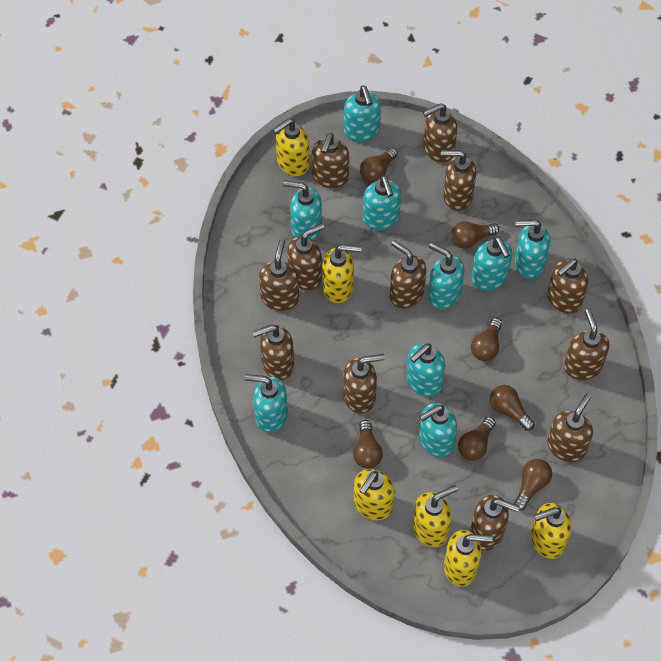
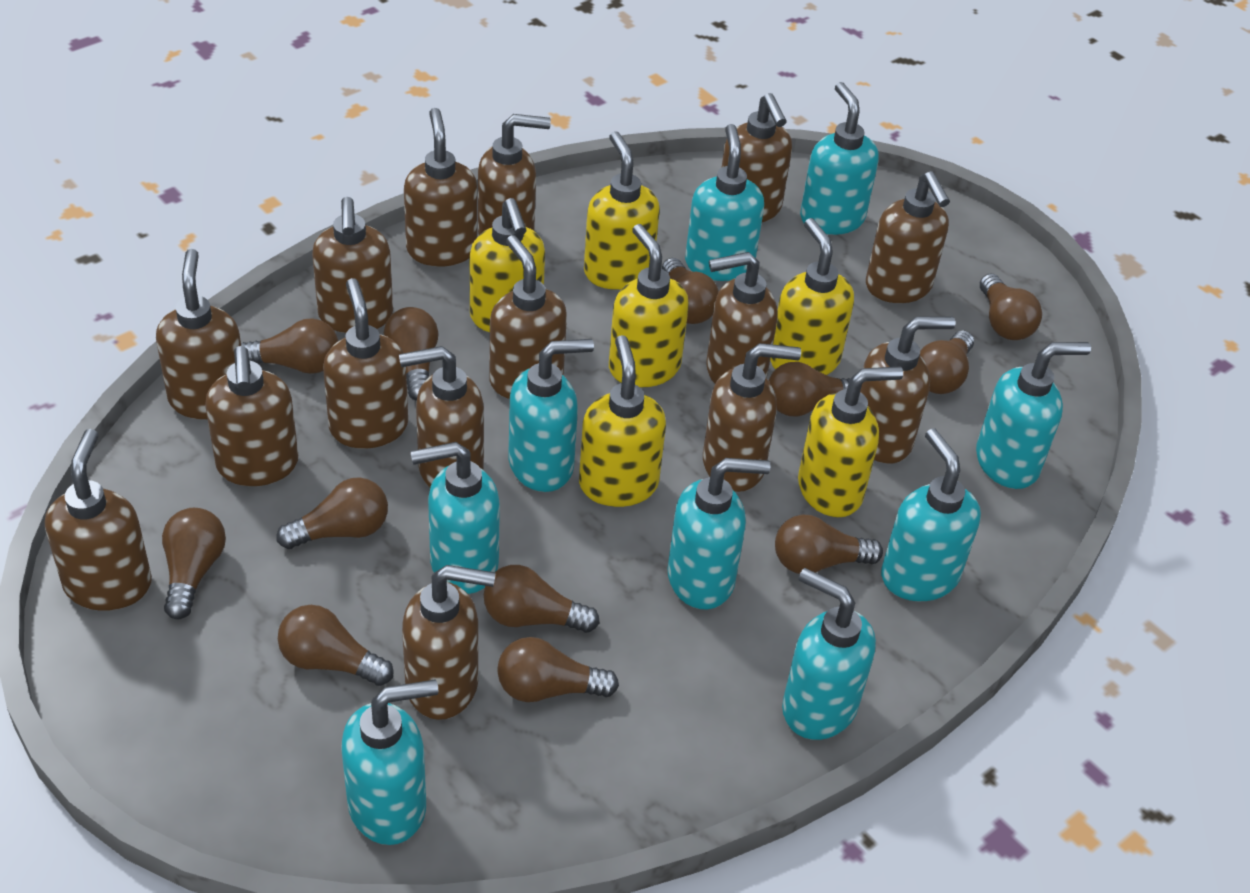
brown light bulb: [353,420,383,469] [360,148,397,183] [451,221,499,249] [458,417,496,461] [471,318,502,361] [490,385,535,431] [514,459,552,511] = 7 -> [162,508,226,619] [241,319,338,374] [277,477,388,549] [278,605,394,686] [384,307,439,401] [484,565,600,633] [497,637,619,702] [662,258,719,324] [768,362,850,416] [775,514,883,574] [920,330,974,394] [980,274,1042,340] = 12
brown soap dispenser: [252,324,294,380] [259,239,299,311] [287,223,324,290] [312,133,349,188] [343,354,385,414] [390,240,426,309] [423,103,457,163] [441,150,476,211] [470,495,520,551] [547,259,588,314] [547,393,593,462] [564,309,609,380] = 12 -> [45,429,152,611] [156,249,241,419] [205,346,298,486] [312,197,393,333] [323,278,408,449] [399,346,484,487] [402,565,495,720] [404,108,477,267] [478,114,551,235] [489,235,567,399] [703,343,801,492] [706,252,777,384] [721,93,792,222] [860,316,956,464] [866,171,950,303] = 15

